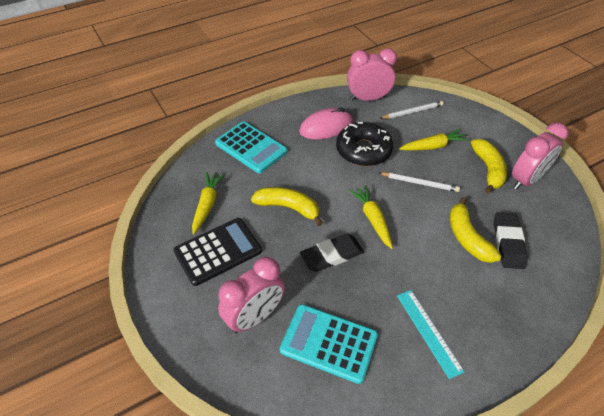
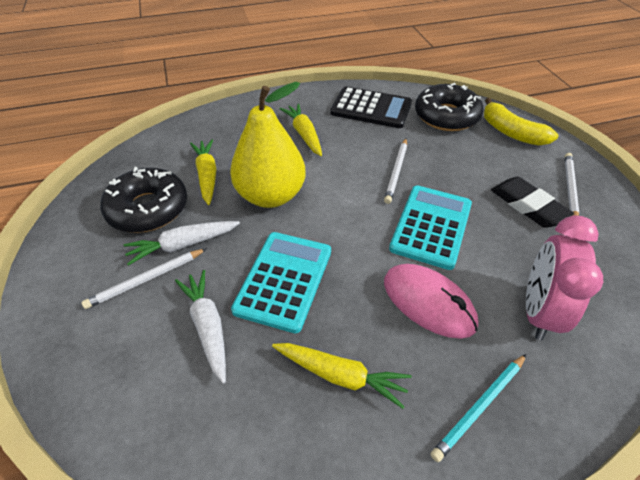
black donut: [336,122,393,166] = 1 -> [100,167,187,233] [415,83,484,131] = 2
black eraser: [300,234,364,272] [494,212,528,269] = 2 -> [491,177,574,228] = 1
pink clock: [218,257,285,333] [347,48,397,101] [512,123,568,190] = 3 -> [526,215,603,341] = 1
turquoise pencil: none = 0 -> [430,354,526,462] = 1
turquoise ruler: [397,290,464,379] = 1 -> none = 0
white carrot: none = 0 -> [124,221,240,266] [175,270,226,383] = 2
white pencil: [379,101,444,119] [379,172,460,192] = 2 -> [81,248,207,309] [384,138,407,204] [565,153,579,216] = 3
yellow banana: [251,187,323,226] [450,197,501,263] [471,139,507,194] = 3 -> [484,98,558,146] = 1
yellow pear: none = 0 -> [230,82,306,208] = 1

